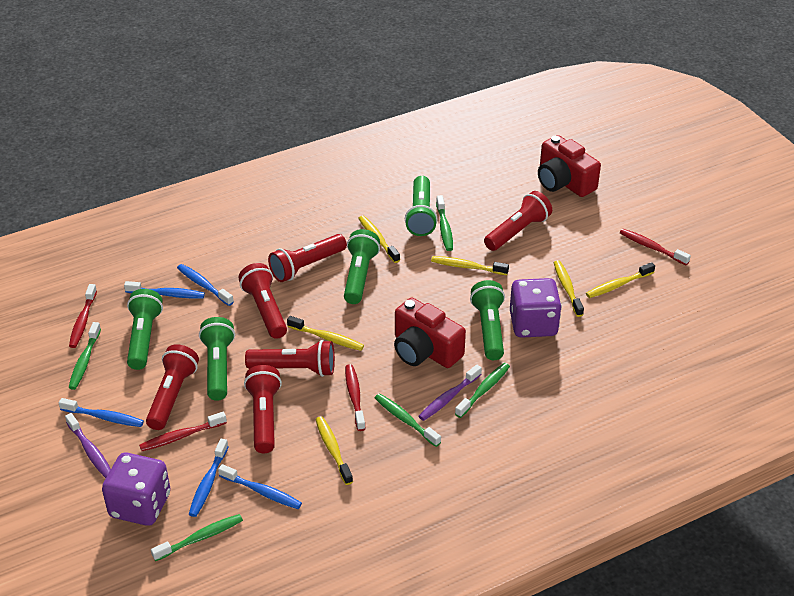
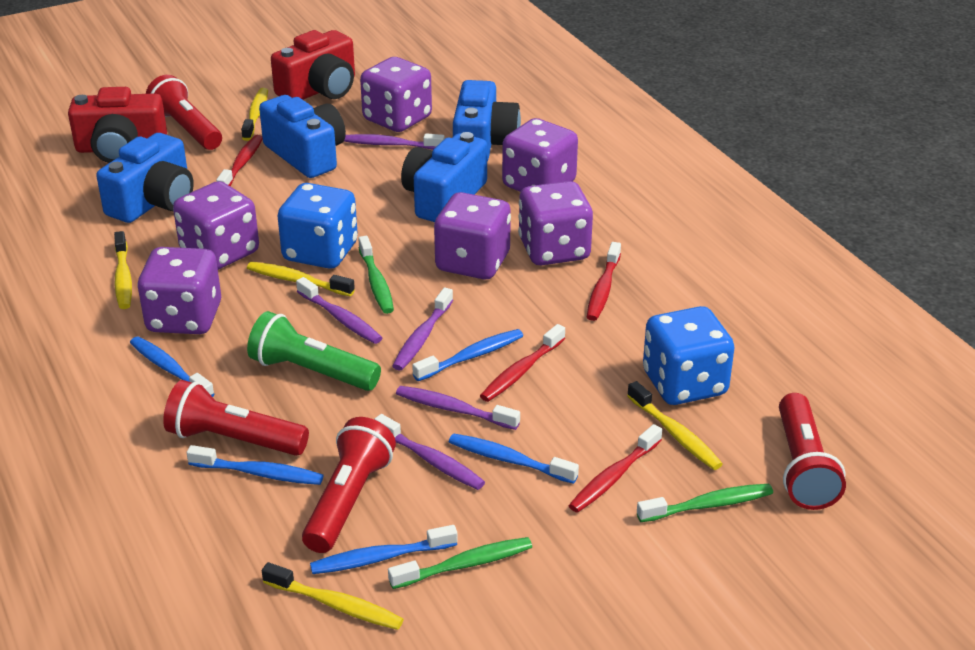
blue camera: none = 0 -> [96,133,194,223] [259,95,346,178] [401,132,487,222] [453,80,521,161] = 4
blue dice: none = 0 -> [277,183,358,269] [643,306,734,405] = 2
green flashlight: [127,289,163,370] [199,317,235,401] [344,229,380,304] [405,176,437,236] [470,280,505,360] = 5 -> [247,311,381,391] = 1
green toothbrush: [69,322,101,390] [151,514,243,561] [375,393,441,447] [436,195,453,251] [455,363,510,418] = 5 -> [358,236,394,314] [388,537,532,589] [637,484,773,522] = 3
purple dice: [102,453,170,526] [510,278,562,338] = 2 -> [137,247,221,334] [173,181,259,270] [360,57,432,132] [434,192,511,279] [502,118,578,192] [518,181,593,265] = 6
purple toothbrush: [65,413,111,478] [419,365,482,421] = 2 -> [296,277,382,344] [343,133,445,150] [374,414,485,490] [392,288,453,370] [396,386,520,430] = 5
red flashlight: [146,344,199,430] [239,263,287,339] [244,365,282,453] [245,340,335,377] [268,234,347,282] [484,191,552,251] = 6 -> [146,75,222,150] [163,380,309,456] [302,417,396,553] [779,393,846,510] = 4
yellow toothbrush: [287,316,364,351] [315,416,353,485] [358,215,400,263] [431,256,509,275] [554,260,584,317] [586,262,655,298] = 6 -> [114,231,132,309] [241,88,268,141] [247,262,355,296] [262,562,404,630] [627,381,723,470] = 5

